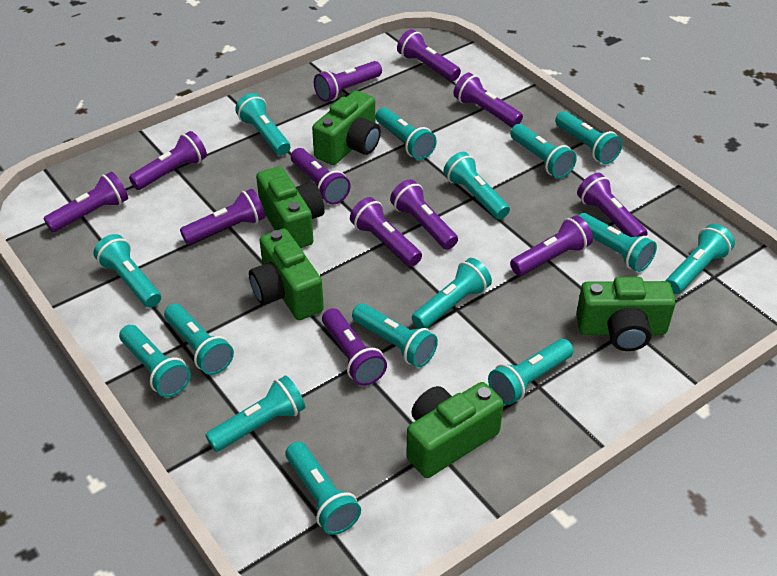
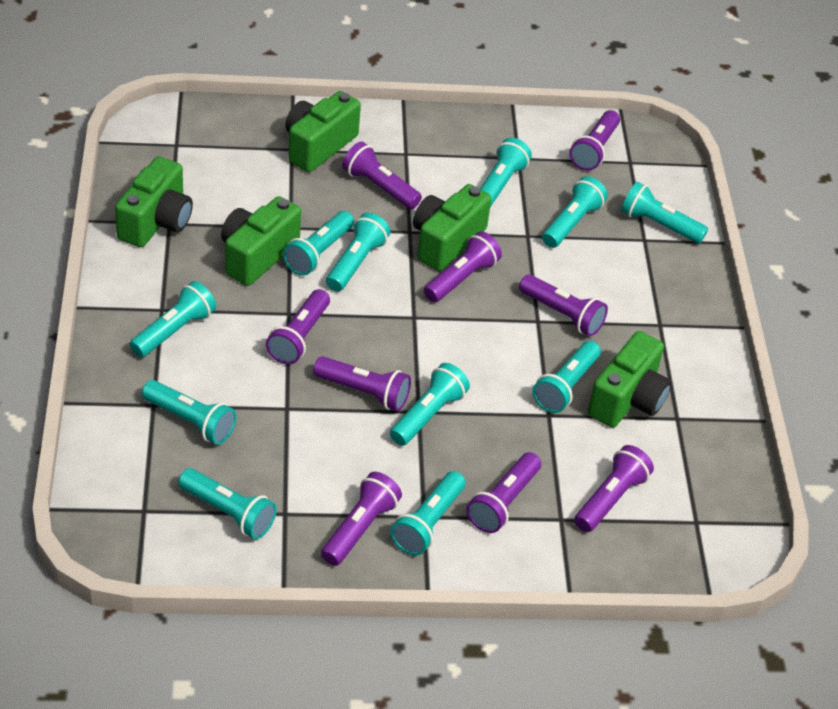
purple flashlight: [43,172,128,232] [129,131,207,190] [180,188,265,244] [291,148,351,205] [314,61,382,102] [322,308,387,386] [350,197,422,267] [390,179,458,250] [397,29,461,81] [453,73,523,127] [510,215,593,276] [577,173,648,237] = 12 -> [266,289,330,365] [313,356,411,411] [321,472,402,566] [342,141,422,209] [424,231,502,303] [466,452,541,533] [519,274,608,336] [569,110,620,171] [574,445,654,532] = 9
turquoise flashlight: [93,234,161,308] [119,325,191,397] [164,304,234,375] [206,376,305,452] [235,93,290,156] [286,442,361,535] [352,303,438,368] [376,108,437,160] [412,258,492,329] [444,152,510,220] [488,339,574,405] [510,124,577,178] [555,111,623,164] [578,213,657,272] [666,224,735,294] = 15 -> [130,281,216,357] [142,380,237,445] [178,468,277,539] [283,211,354,276] [326,213,390,291] [390,363,470,446] [390,471,466,555] [480,138,532,207] [532,341,601,413] [542,176,608,248] [621,182,708,244] = 11

